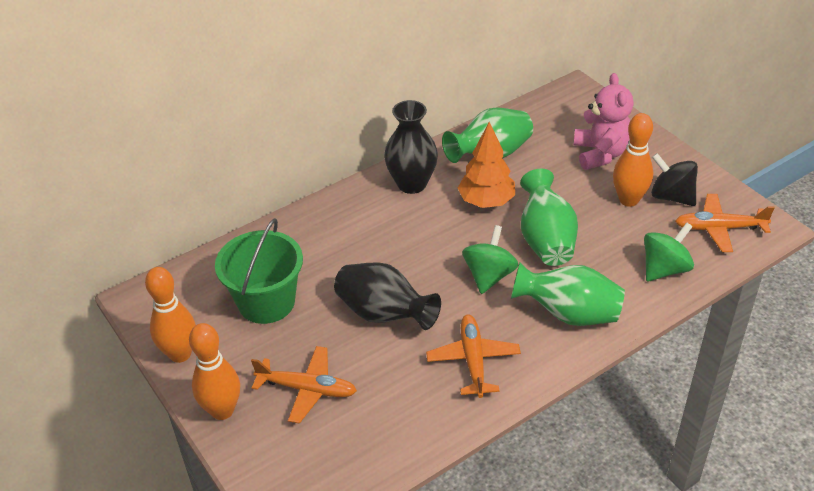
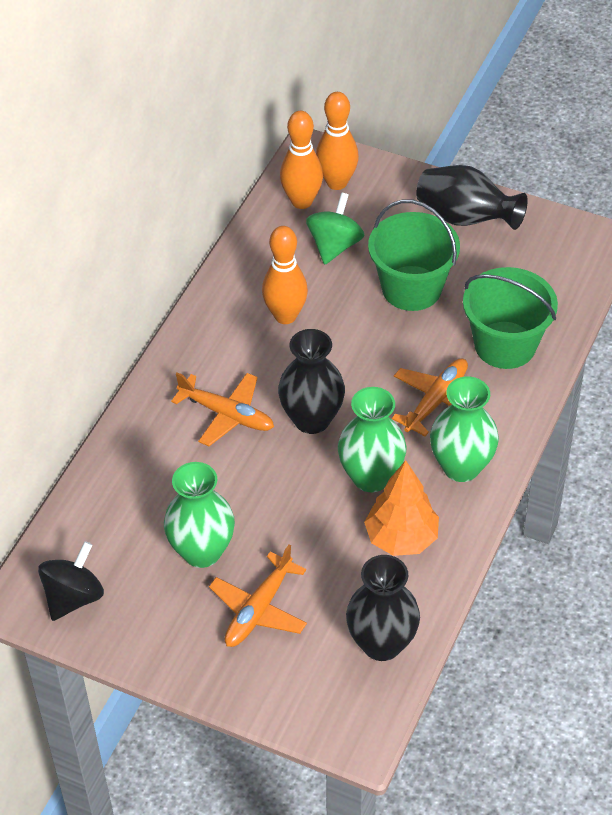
black vase: [334,262,441,330] [384,100,438,194] = 2 -> [278,329,345,434] [346,555,420,661] [416,165,528,230] = 3
green bucket: [215,218,303,324] = 1 -> [368,199,460,311] [463,267,558,369] = 2
green spinning top: [462,225,519,294] [644,222,694,281] = 2 -> [306,192,364,264] = 1
pink teddy bear: [573,73,634,170] = 1 -> none = 0

